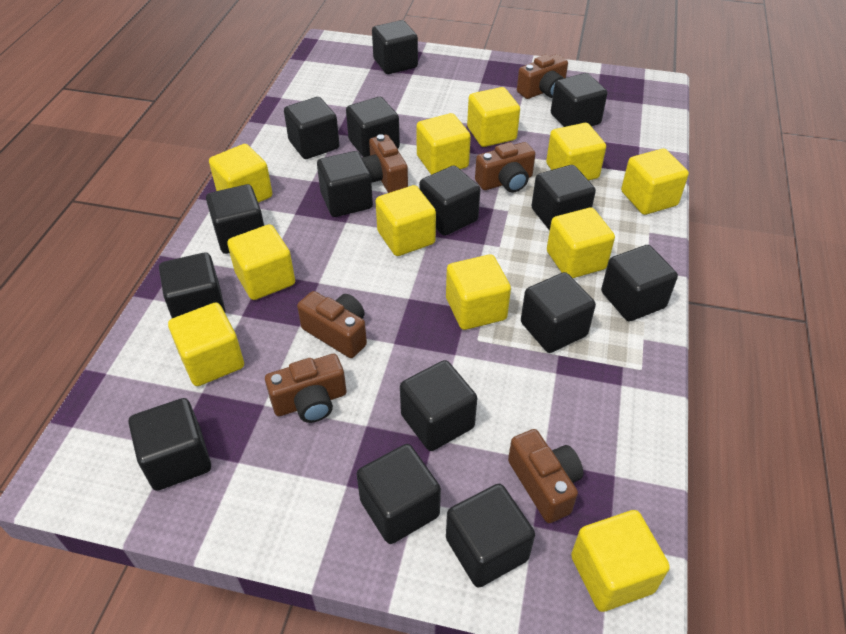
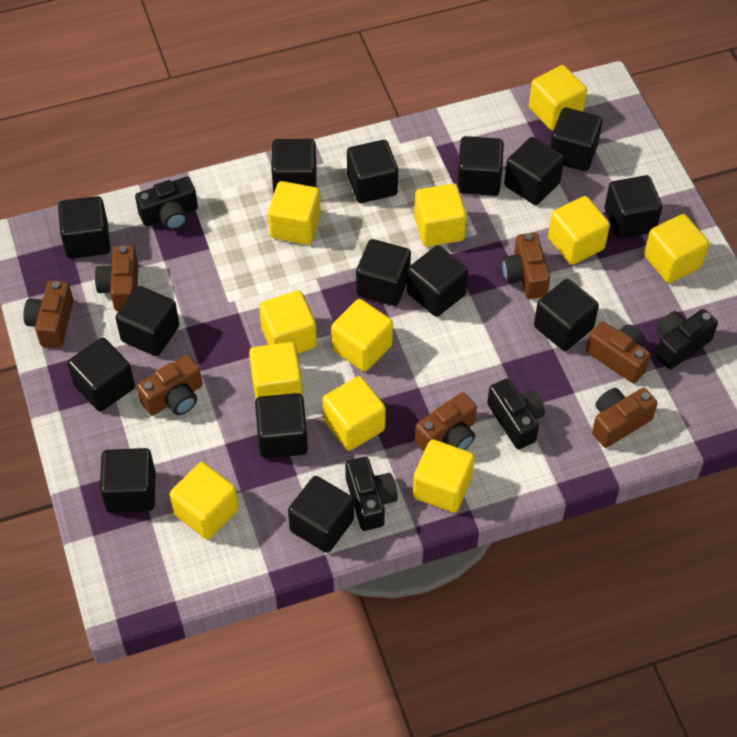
black camera: none = 0 -> [135,177,198,230] [345,457,398,531] [487,379,545,449] [656,309,718,369] = 4
brown camera: [265,354,346,423] [297,291,367,358] [362,134,408,193] [475,142,535,193] [508,429,583,523] [517,54,568,99] = 6 -> [23,280,74,348] [95,245,138,311] [137,355,203,415] [415,392,477,451] [502,232,550,299] [586,321,651,383] [592,388,657,448] = 7

